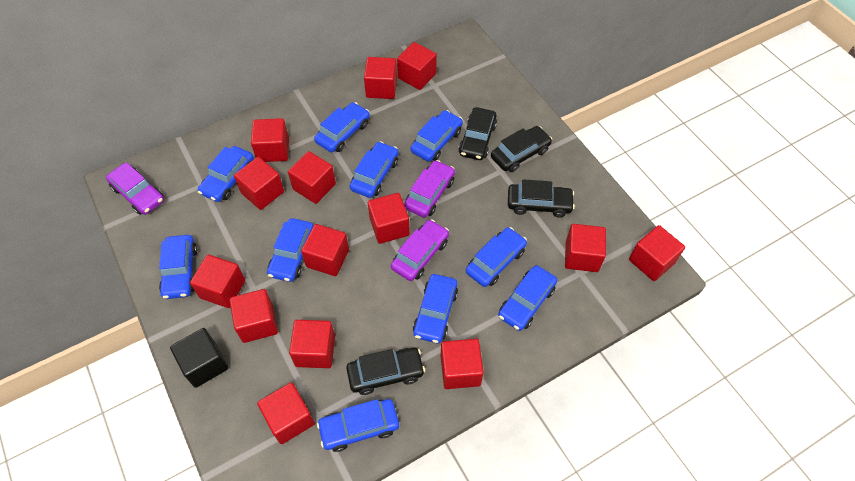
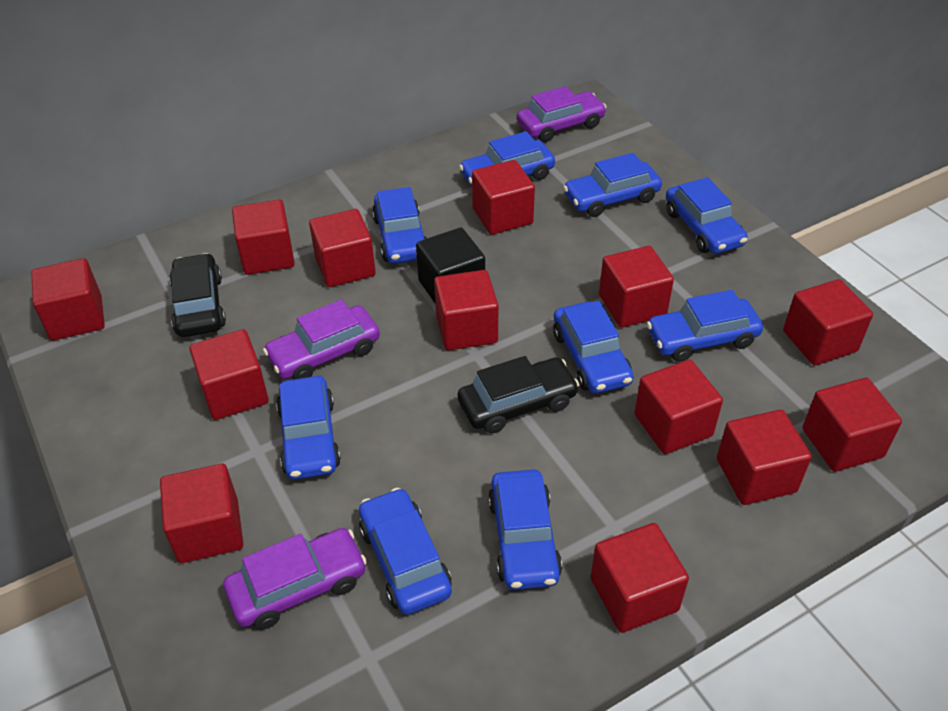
black car: [346,348,425,395] [459,107,497,160] [491,126,552,172] [508,179,575,217] = 4 -> [169,253,226,337] [458,356,579,433] = 2
blue car: [159,235,197,299] [198,146,254,202] [267,218,314,282] [314,102,370,152] [317,399,399,452] [350,141,398,198] [411,110,463,162] [413,274,458,343] [466,227,527,287] [498,265,557,331] = 10 -> [276,376,341,480] [359,488,452,615] [372,187,427,264] [459,131,555,187] [488,470,562,590] [553,301,634,394] [563,153,662,217] [647,290,763,362] [666,177,748,254] = 9
red cube: [190,255,245,308] [230,289,278,343] [234,157,284,210] [251,118,289,162] [257,382,315,444] [288,151,336,204] [289,320,335,368] [301,224,349,276] [364,57,397,99] [368,193,410,244] [397,42,437,90] [441,339,484,389] [565,224,606,272] [629,225,685,281] = 14 -> [31,258,105,340] [160,464,243,563] [189,329,269,420] [232,199,295,275] [309,209,376,287] [434,270,498,350] [472,160,535,235] [591,523,689,633] [599,246,674,328] [634,360,723,454] [717,410,812,505] [783,279,873,365] [802,378,902,472] = 13

